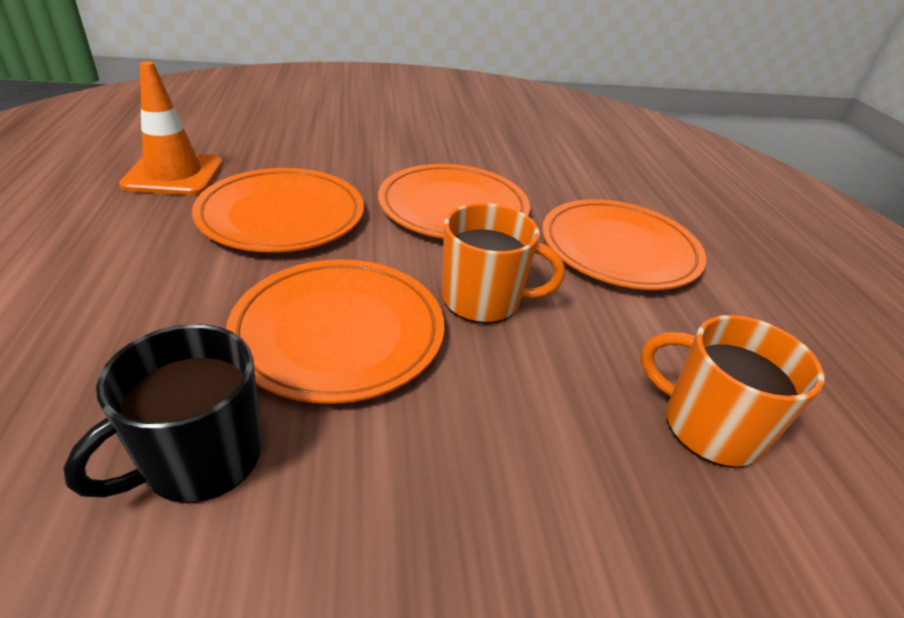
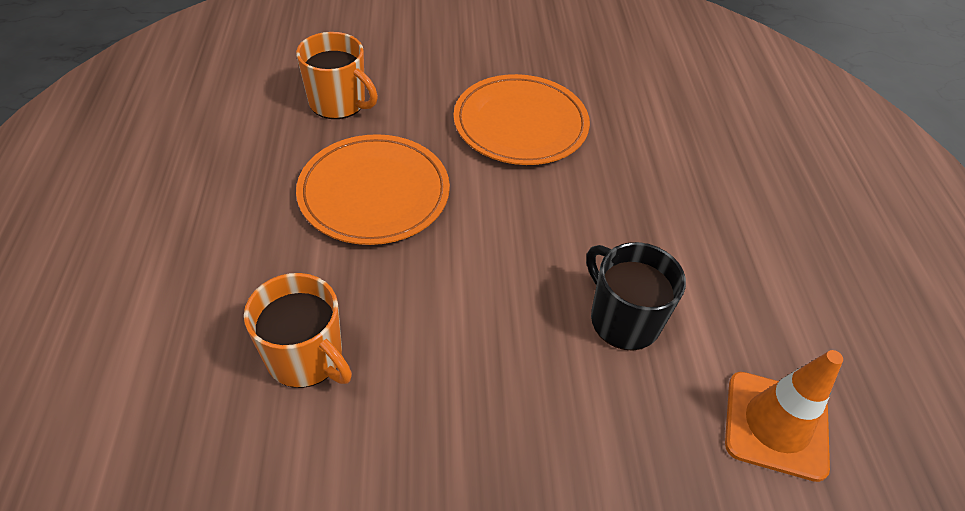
orange plate: [192,168,364,252] [226,259,444,404] [378,164,530,239] [542,199,706,290] = 4 -> [296,134,450,245] [453,74,590,165] = 2

